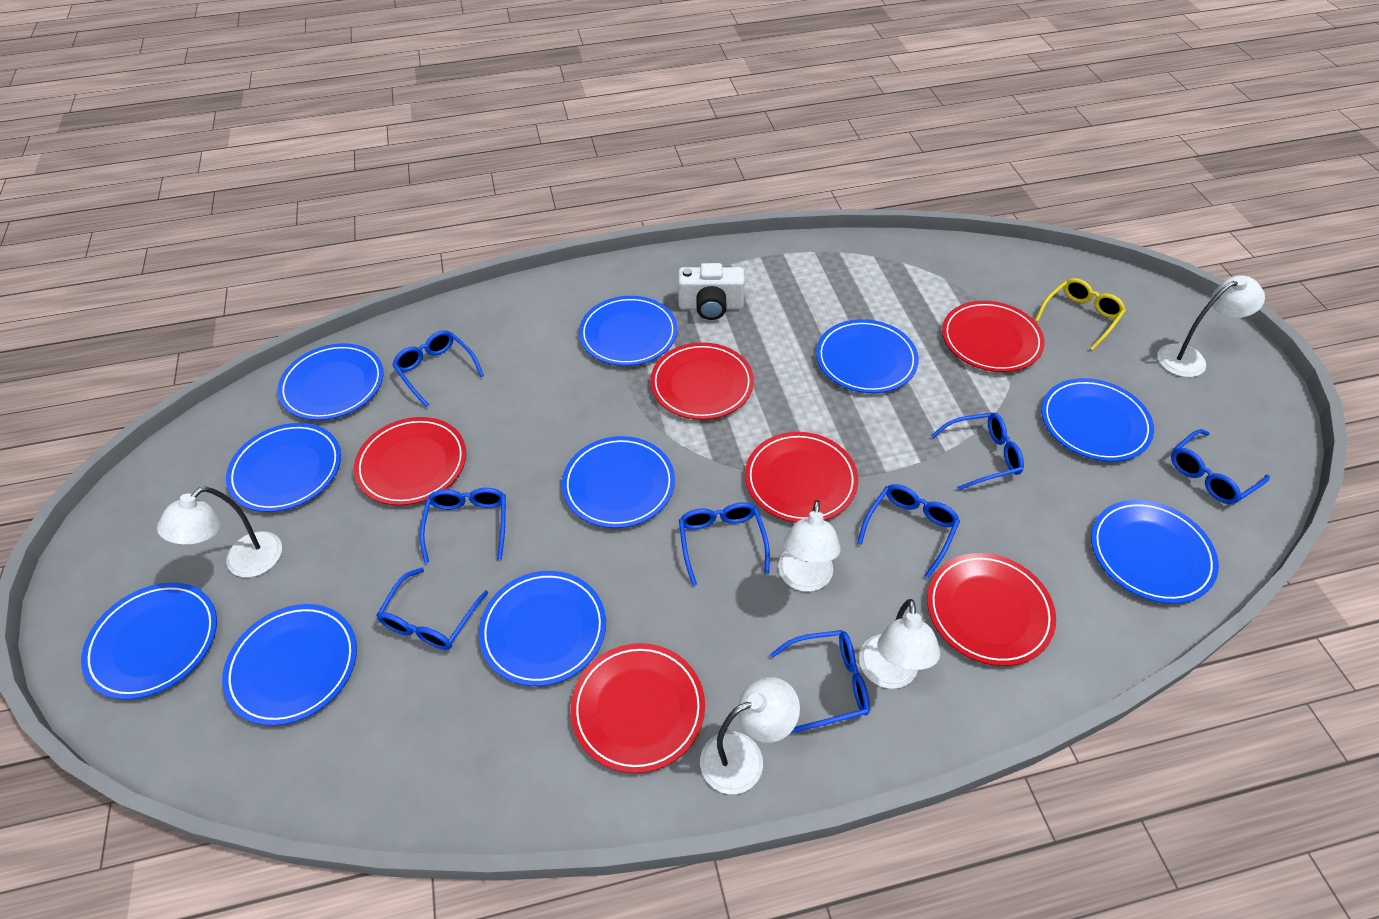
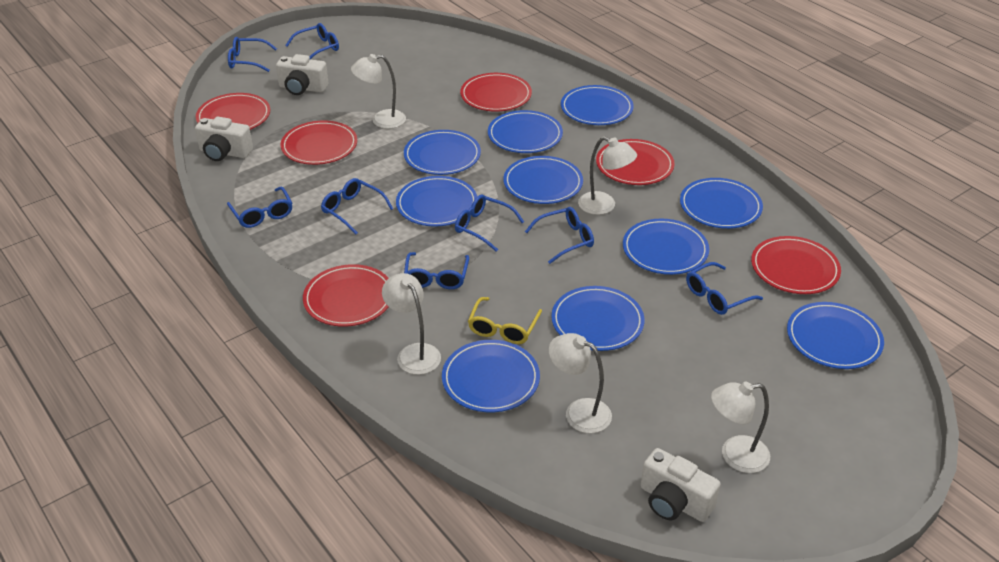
white camera: [678,263,745,320] = 1 -> [195,117,253,161] [276,54,328,95] [641,448,720,522] = 3

